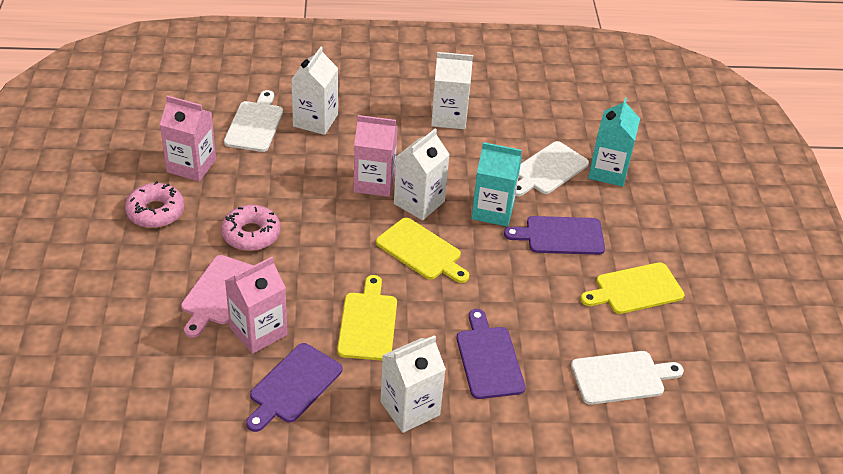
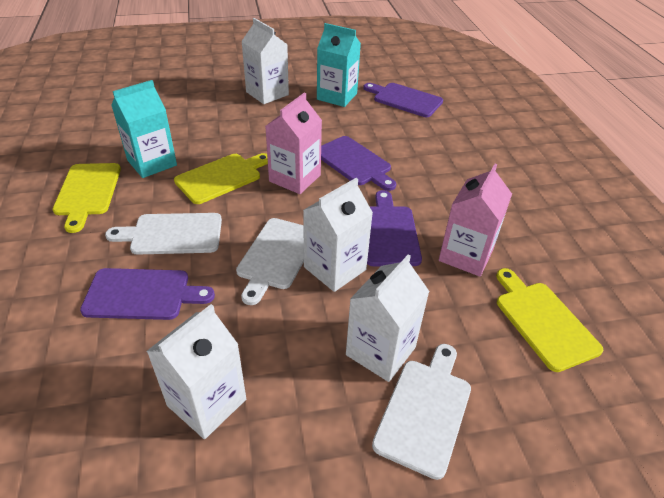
pink carton: [160,95,216,182] [225,257,288,354] [354,115,398,197] = 3 -> [265,93,322,194] [439,164,512,277] = 2
pink cutting board: [181,255,254,338] = 1 -> none = 0
pink donut: [125,181,184,228] [221,205,281,251] = 2 -> none = 0
purple cutting board: [246,343,342,432] [457,309,525,399] [504,216,605,255] = 3 -> [80,268,215,320] [321,136,396,191] [363,83,443,117] [367,190,422,266] = 4

